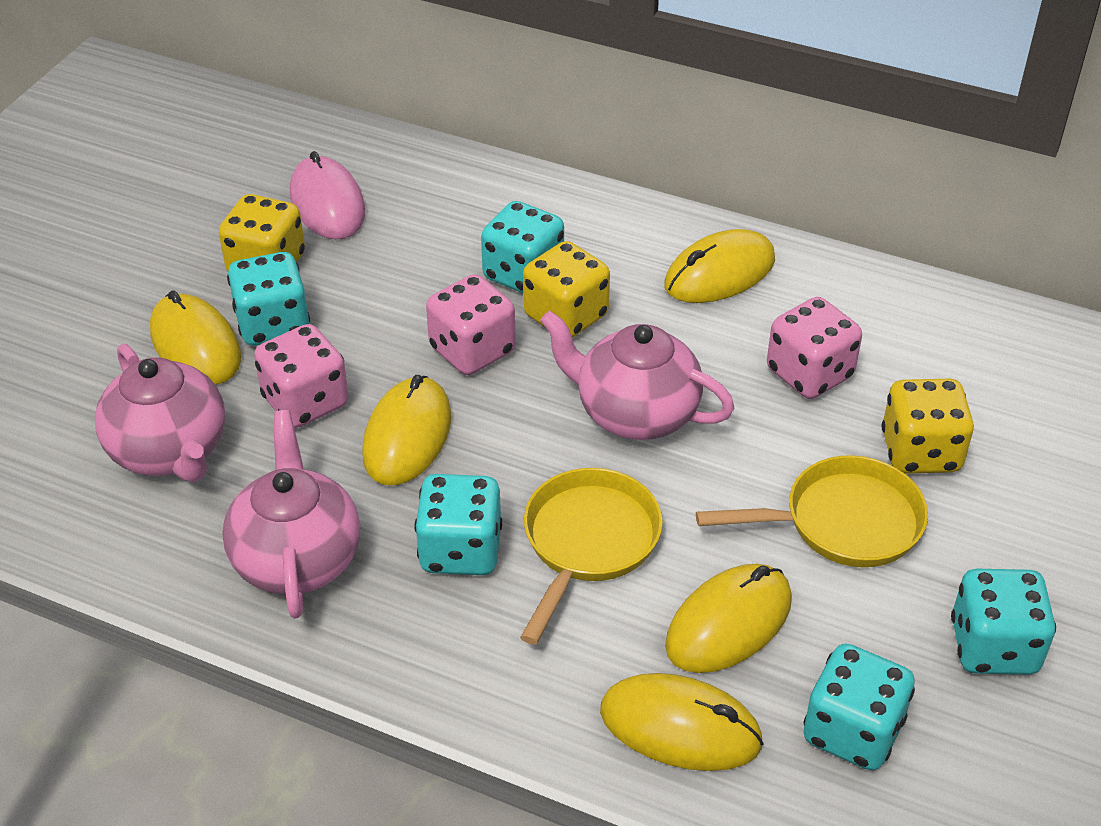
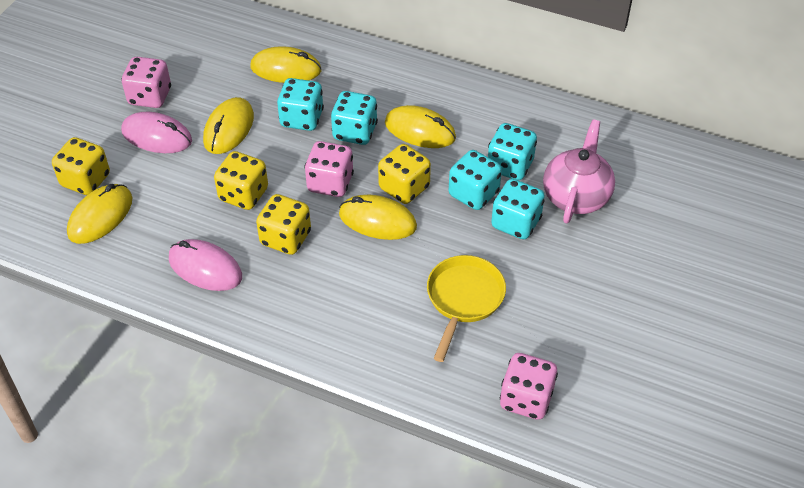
pink mouse: [290,151,365,239] = 1 -> [121,112,192,153] [169,239,242,291] = 2
pink teapot: [95,343,226,482] [222,410,360,619] [540,311,734,440] = 3 -> [543,120,615,223] = 1
yellow dice: [219,194,305,271] [523,241,610,338] [881,379,974,474] = 3 -> [52,137,110,195] [214,151,268,210] [256,194,311,255] [378,144,431,204] = 4
yellow pan: [520,468,663,645] [696,455,928,567] = 2 -> [427,255,506,362] = 1

